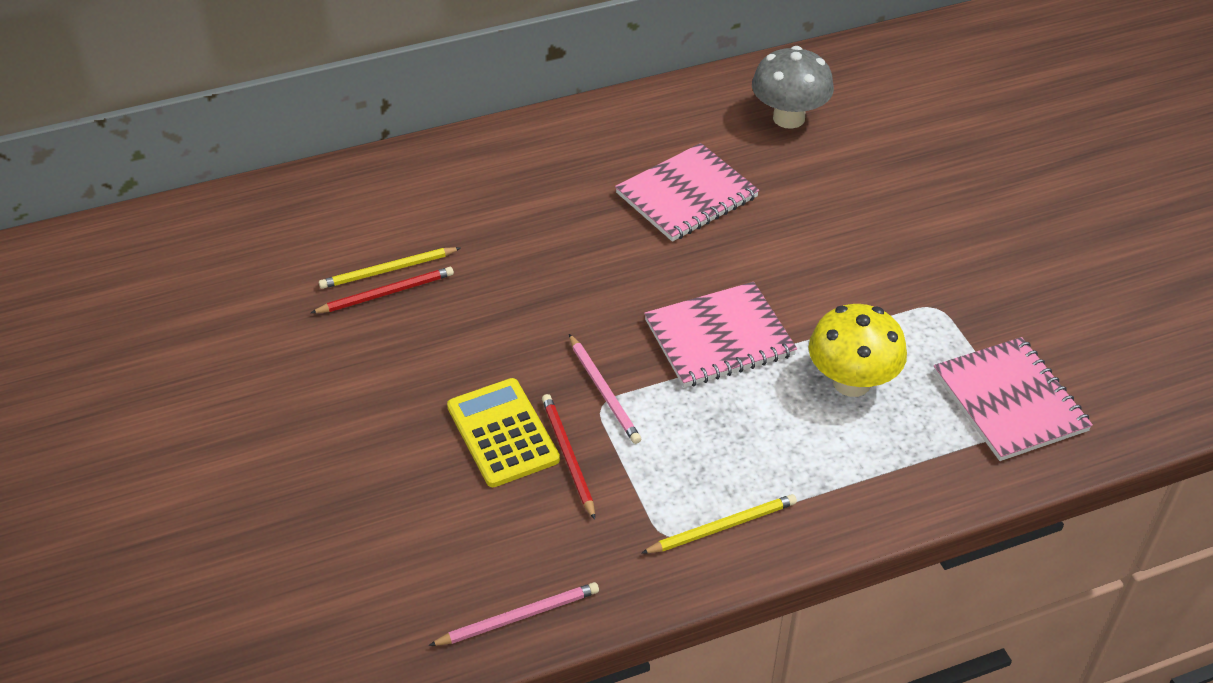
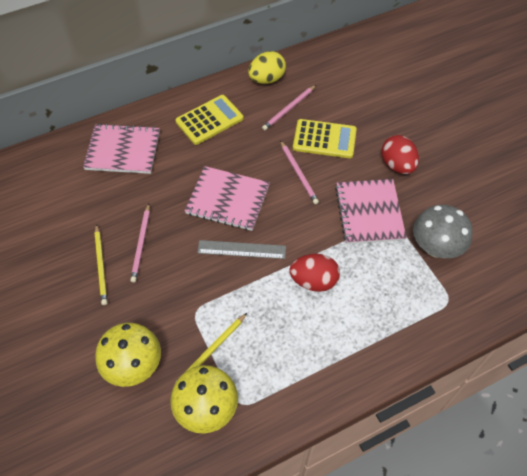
grey ruler: none = 0 -> [197,240,286,259] = 1
pink pencil: [429,582,599,646] [569,334,641,444] = 2 -> [130,204,150,282] [262,85,316,130] [280,140,319,204] = 3
red egg: none = 0 -> [289,254,340,292] [381,135,419,174] = 2
red pencil: [311,267,454,313] [542,394,595,520] = 2 -> none = 0
yellow calculator: [447,378,560,487] = 1 -> [176,95,244,145] [293,119,357,158] = 2
yellow egg: none = 0 -> [248,51,286,84] = 1
yellow mushroom: [809,304,907,397] = 1 -> [95,323,161,387] [170,365,238,434] = 2

